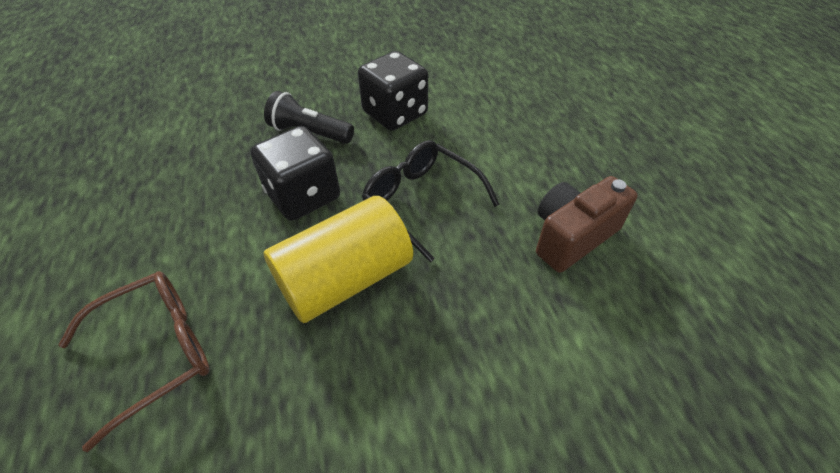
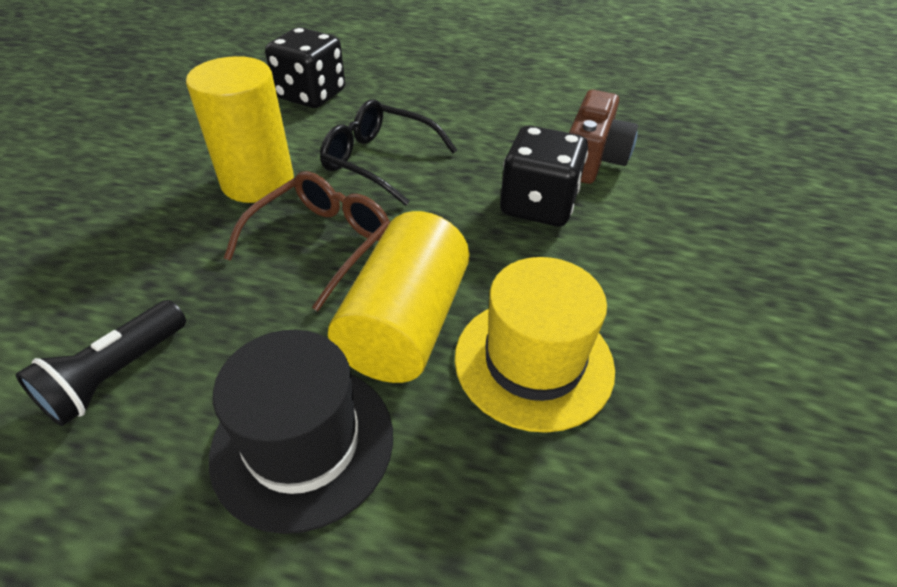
black hat: none = 0 -> [209,330,393,534] = 1
yellow cylinder: [263,196,413,323] = 1 -> [186,56,294,203] [328,211,470,383] = 2
yellow hat: none = 0 -> [455,257,615,433] = 1

